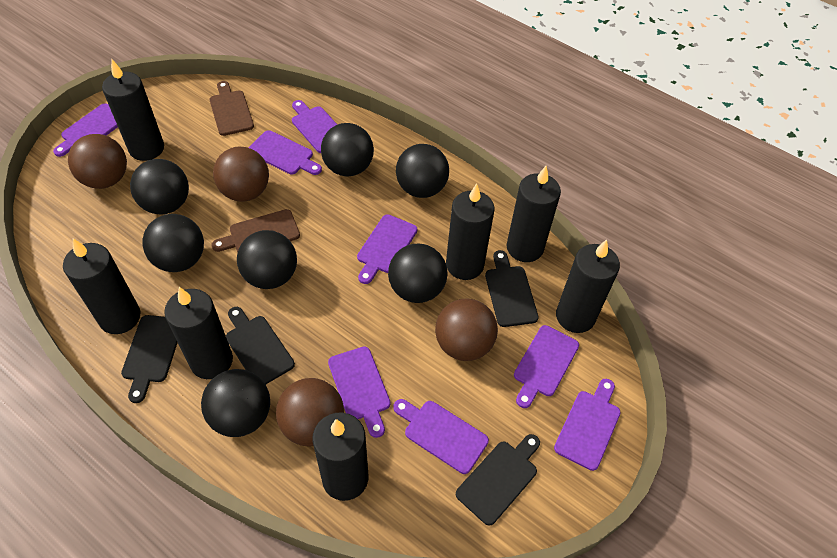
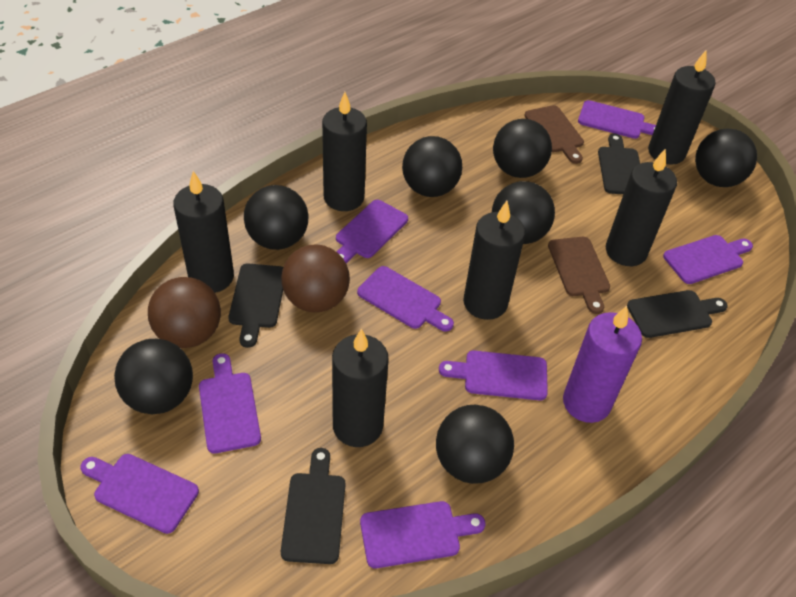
black candle: [63,239,141,334] [102,60,164,161] [164,287,233,379] [312,413,368,501] [446,184,495,280] [507,166,561,262] [556,240,620,333] = 7 -> [173,171,234,293] [322,92,367,211] [332,329,389,447] [463,201,525,320] [606,149,677,266] [648,51,716,165] = 6
brown ball: [68,134,127,189] [213,147,269,201] [276,378,344,447] [435,299,498,361] = 4 -> [148,277,221,348] [281,244,350,313] = 2
purple candle: none = 0 -> [563,306,642,423] = 1

